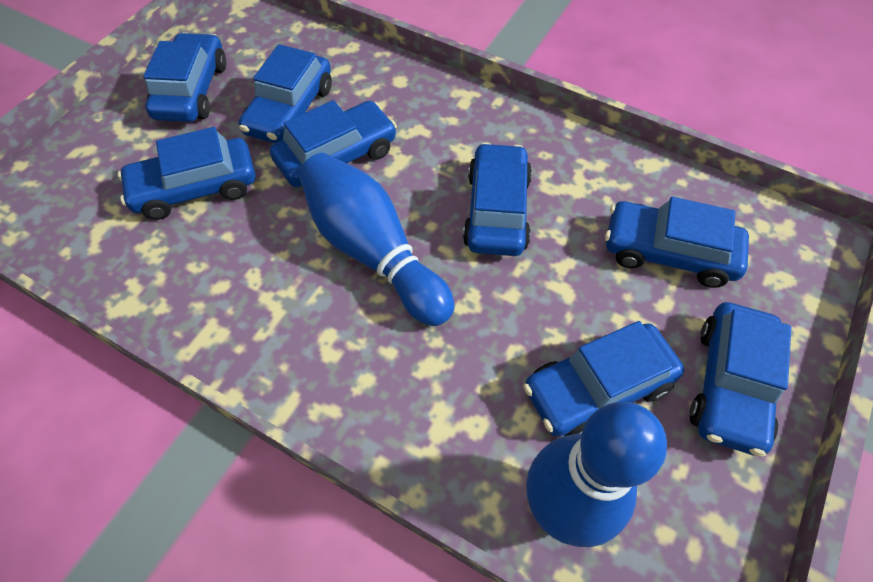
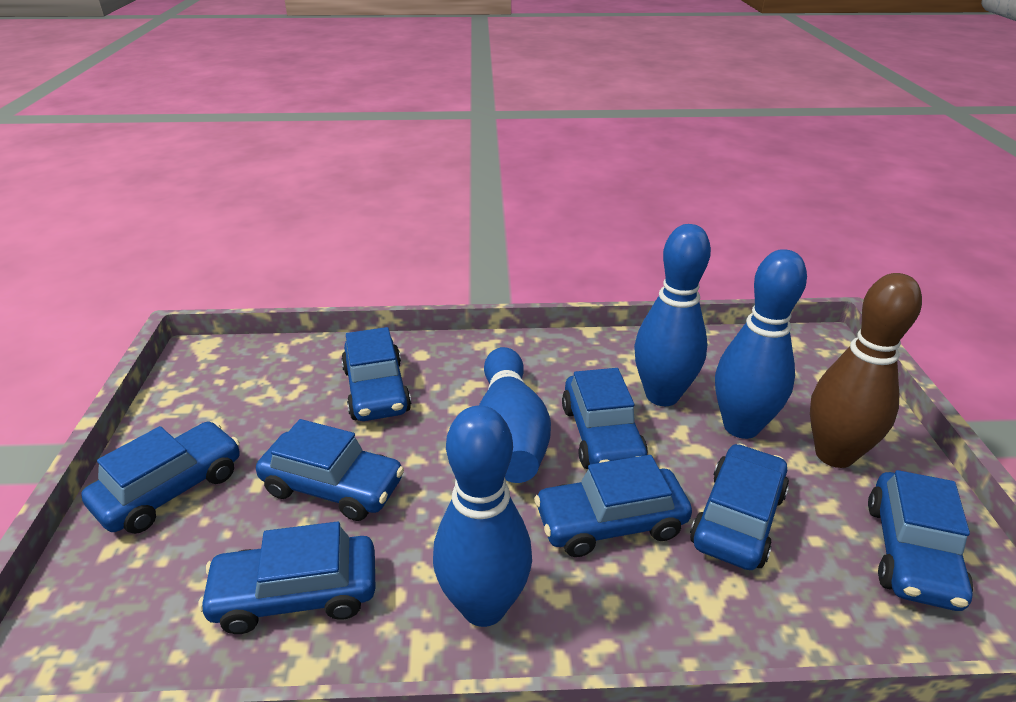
blue bowling pin: [299,153,455,326] [526,402,667,547] = 2 -> [433,406,532,627] [479,347,551,483] [634,224,711,406] [715,249,807,439] = 4
brown bowling pin: none = 0 -> [810,273,922,468] = 1

